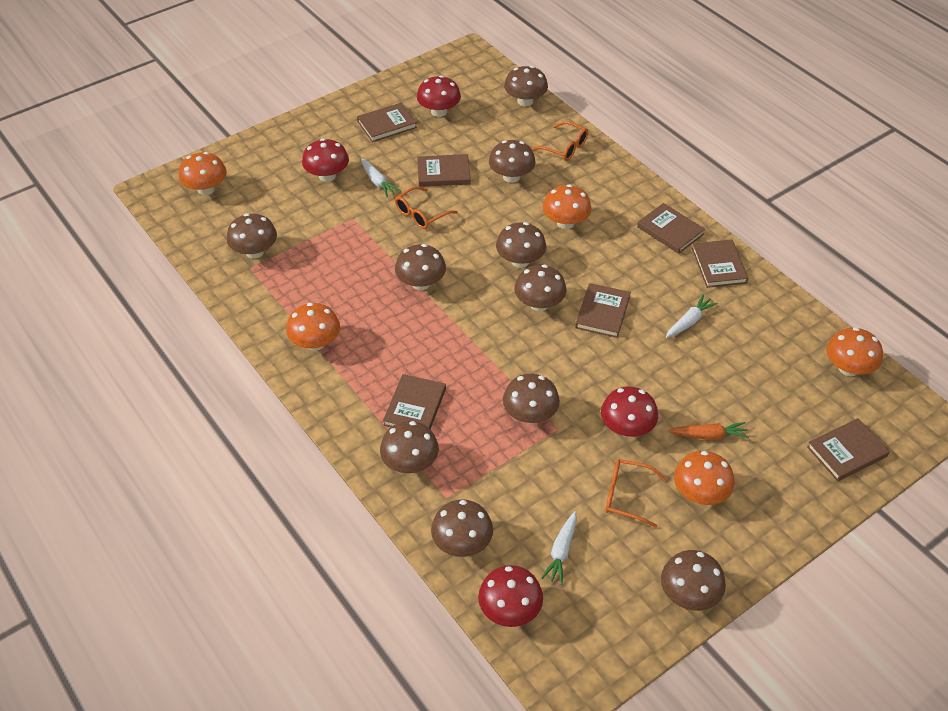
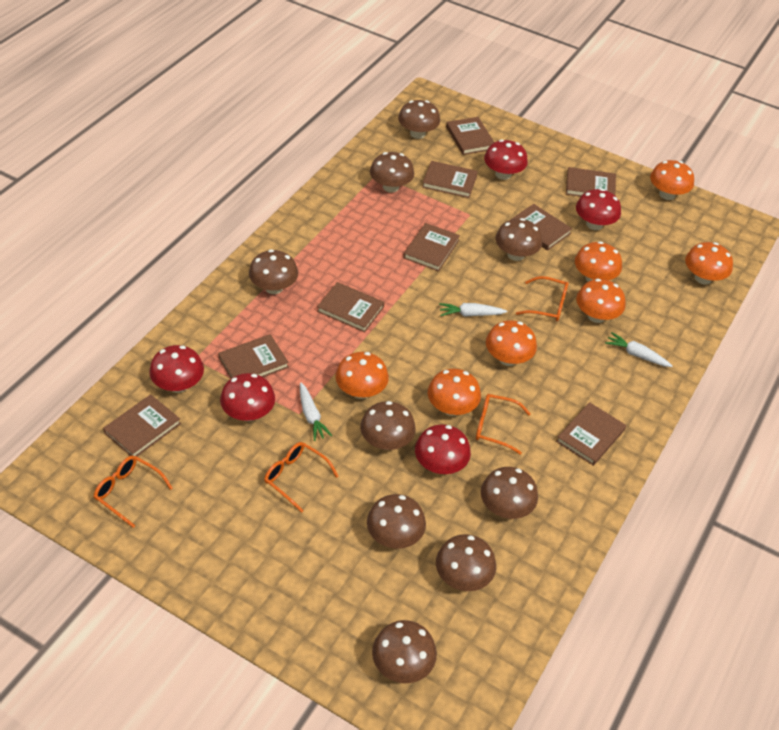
brown book: [357,103,417,142] [383,374,446,429] [417,154,471,187] [575,283,631,338] [637,203,705,254] [692,239,748,288] [807,418,890,481] = 7 -> [103,394,181,456] [218,334,289,378] [317,282,384,332] [403,223,460,271] [422,161,478,198] [446,117,495,155] [510,204,572,251] [556,402,626,466] [566,167,616,197] = 9
brown mushroom: [227,213,277,259] [380,421,439,473] [395,244,446,290] [431,499,493,557] [489,140,536,183] [496,222,546,268] [503,374,560,424] [504,66,548,106] [514,265,567,311] [661,550,726,611] = 10 -> [249,249,298,294] [360,401,416,450] [367,494,426,549] [370,152,414,193] [372,620,437,683] [398,100,440,139] [436,534,496,591] [481,467,538,519] [496,218,542,261] = 9
orange carrot: [669,422,749,440] = 1 -> none = 0
orange glasses: [395,186,458,229] [531,121,589,161] [605,459,666,528] = 3 -> [94,456,173,528] [264,442,339,513] [476,394,531,455] [516,276,569,321] = 4
orange mushroom: [179,152,227,195] [286,303,340,351] [543,184,591,229] [674,451,734,505] [827,327,883,376] = 5 -> [335,352,389,399] [428,369,481,416] [486,320,537,366] [575,241,622,282] [576,279,626,323] [650,160,694,200] [685,242,733,285] = 7
red mushroom: [302,138,349,182] [417,75,461,117] [478,565,543,627] [601,387,658,437] = 4 -> [149,345,204,393] [220,373,275,422] [415,425,471,474] [484,140,528,180] [576,189,621,230] = 5

